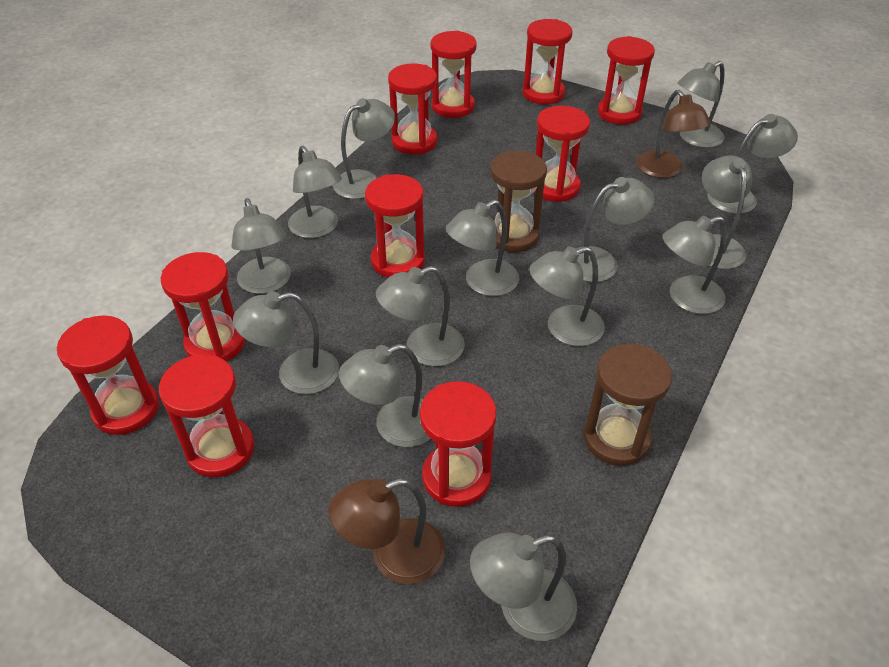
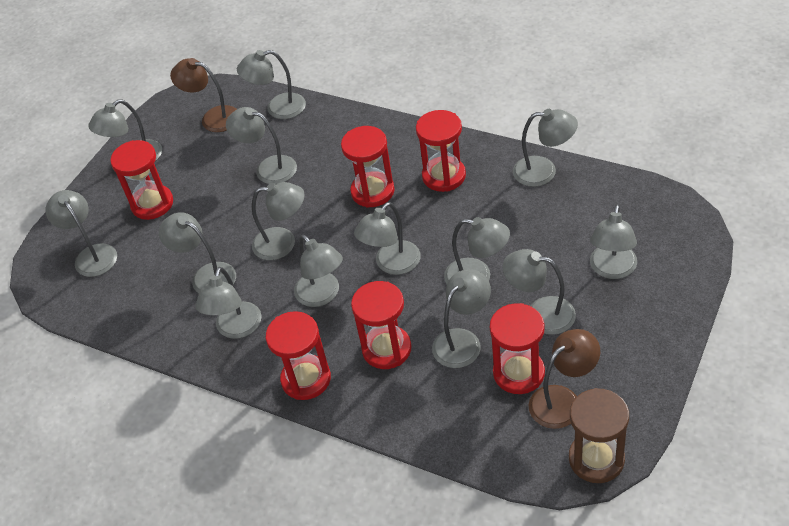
brown hourglass: [490,150,547,252] [584,344,672,466] = 2 -> [569,388,629,483] = 1
red hourglass: [57,316,159,435] [159,354,254,477] [161,252,245,361] [365,174,425,278] [388,63,438,155] [420,381,496,507] [431,31,477,118] [522,19,573,104] [534,105,590,202] [598,36,655,124] = 10 -> [110,140,173,220] [266,311,331,400] [341,126,395,208] [351,281,411,369] [416,110,466,192] [490,303,545,394] = 6

